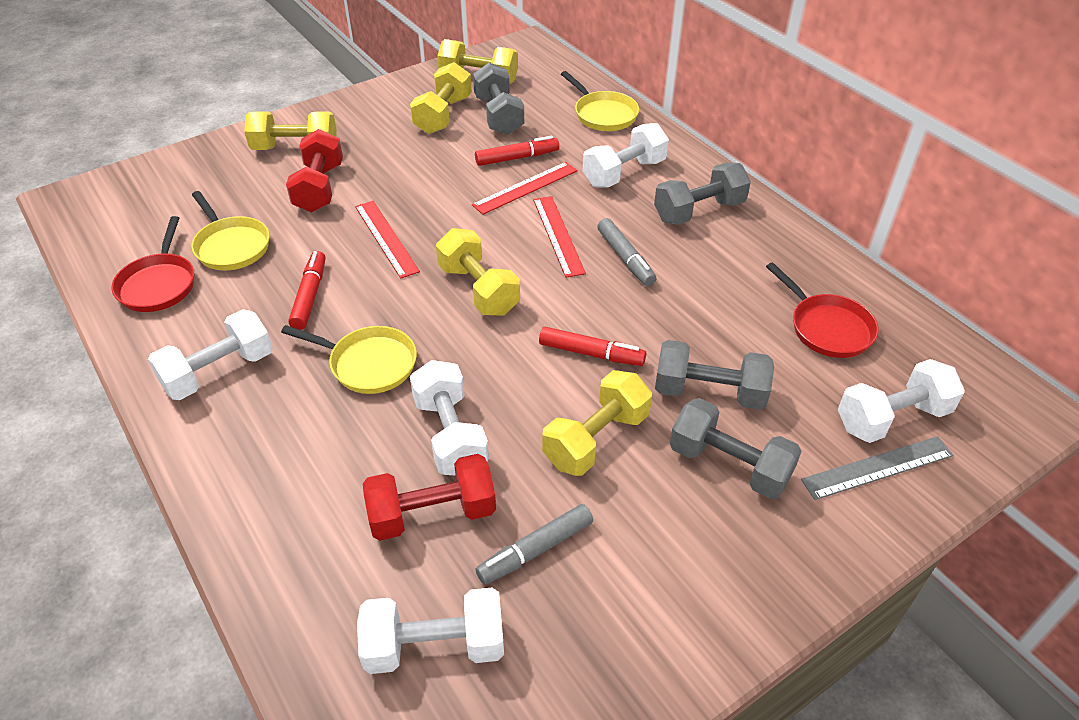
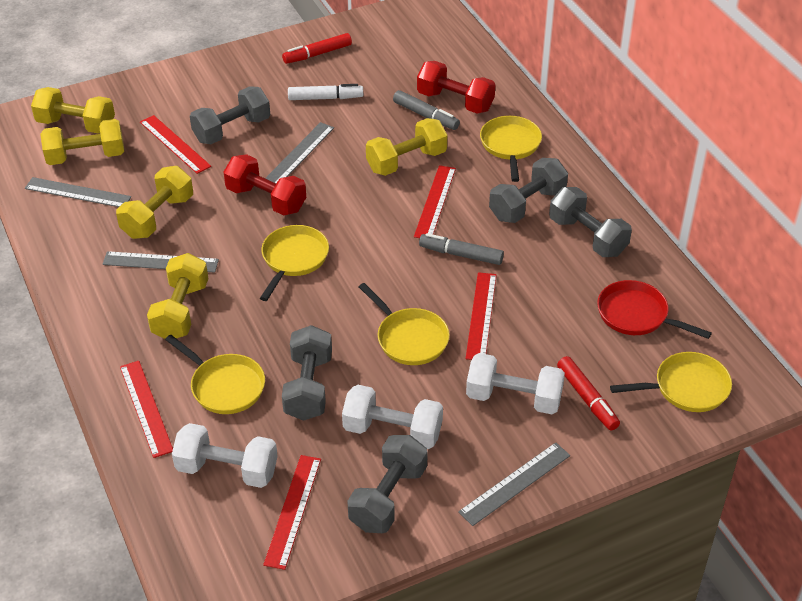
grey dumbbell: [473,62,524,135] [654,162,751,225] [655,340,774,410] [670,398,802,499] = 4 -> [190,86,270,144] [282,325,332,421] [347,435,428,533] [489,158,568,223] [549,187,632,257] = 5
grey ruler: [801,436,953,500] = 1 -> [25,177,131,207] [103,251,219,273] [265,122,334,184] [458,442,570,526] = 4
red marker: [289,251,326,330] [475,136,559,166] [539,327,646,366] = 3 -> [282,33,352,64] [557,356,620,431] = 2
red pan: [111,216,194,312] [766,262,879,358] = 2 -> [597,280,712,339] = 1
red ruler: [355,201,420,279] [472,162,578,215] [533,196,586,278] = 3 -> [120,361,173,458] [140,115,211,174] [263,455,321,570] [414,165,456,238] [465,272,497,360] = 5
white dumbbell: [148,309,273,400] [357,588,504,674] [410,360,489,476] [583,123,669,187] [838,359,965,443] = 5 -> [172,423,278,488] [342,385,443,449] [466,353,565,414] = 3
white marker: none = 0 -> [288,84,363,100] = 1
yellow pan: [191,191,269,270] [281,325,417,394] [561,71,639,131] = 3 -> [165,335,265,414] [260,225,329,301] [359,283,450,365] [480,116,542,182] [610,352,732,412] = 5

